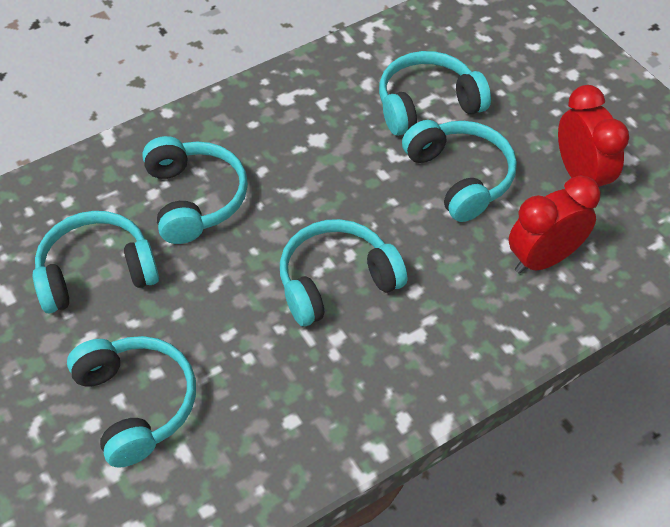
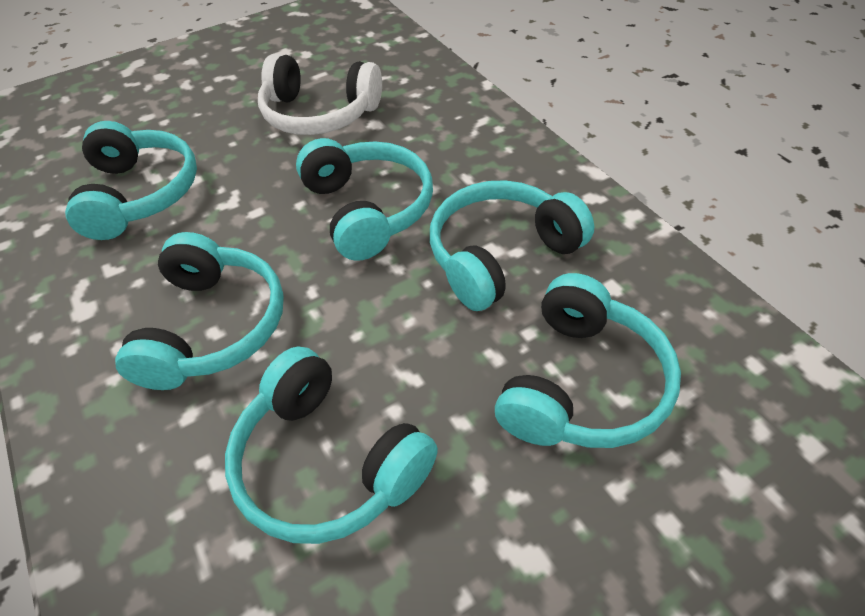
red clock: [509,175,600,274] [558,85,629,187] = 2 -> none = 0
white headphones: none = 0 -> [258,54,382,135] = 1

